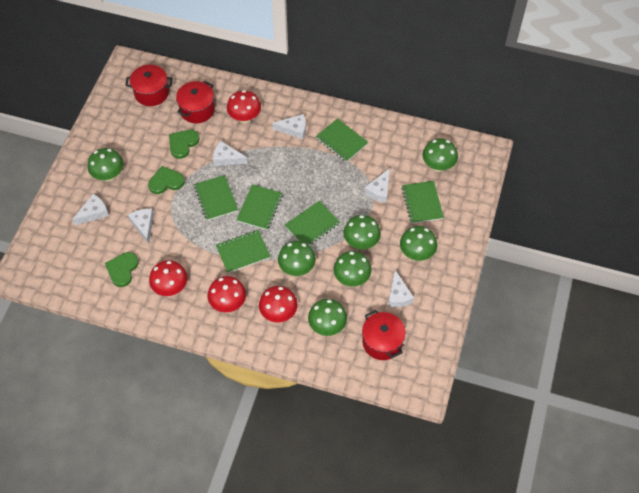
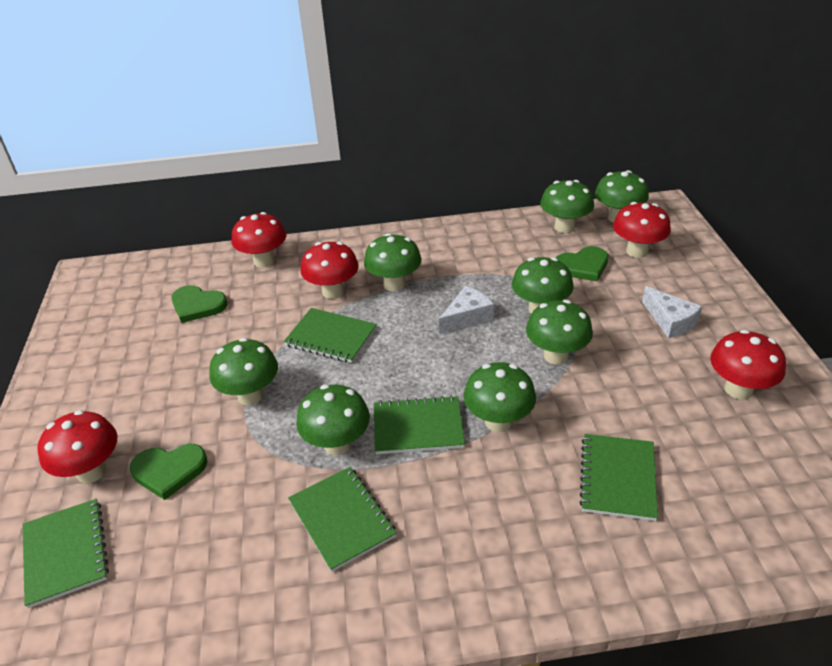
green mushroom: [88,148,123,182] [278,241,316,276] [308,299,347,336] [334,251,371,286] [344,215,381,249] [400,226,437,261] [423,138,458,172] = 7 -> [209,338,278,405] [296,384,370,456] [364,233,422,292] [463,362,536,432] [512,257,574,314] [526,300,593,365] [540,180,594,233] [595,170,649,223] = 8
green notebook: [194,175,238,221] [216,230,270,273] [236,184,283,230] [285,201,340,245] [316,118,368,162] [402,181,444,224] = 6 -> [23,499,109,608] [283,308,377,363] [288,467,397,572] [374,395,465,454] [579,434,658,521] = 5
red mushroom: [149,260,187,296] [208,276,246,312] [227,90,261,124] [259,286,298,322] = 4 -> [38,410,117,483] [232,212,286,268] [301,242,359,299] [613,202,671,258] [710,330,786,400] = 5
red pot: [125,65,173,106] [176,81,215,123] [362,310,406,360] = 3 -> none = 0
white cheese: [72,194,109,225] [128,208,154,244] [213,141,248,166] [273,114,306,139] [365,168,390,203] [388,270,414,307] = 6 -> [439,286,494,334] [642,286,702,338] = 2

